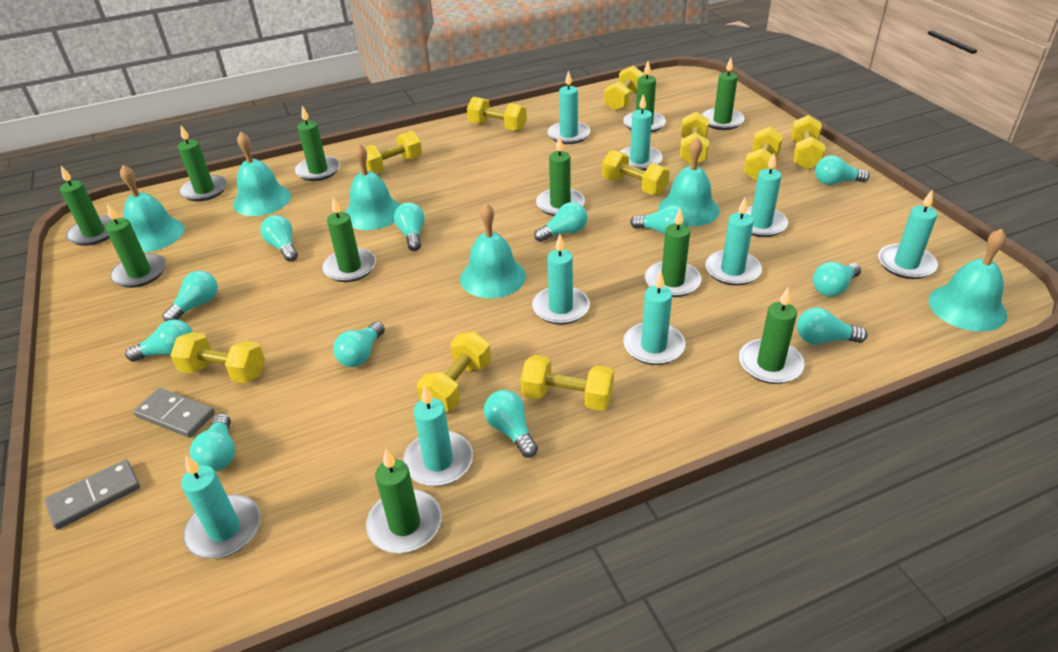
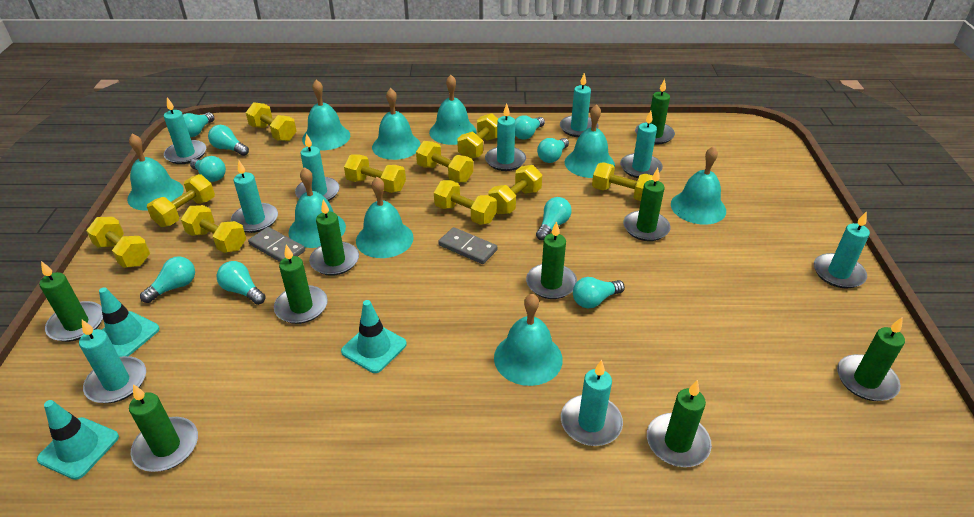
green candle: [60,166,114,246] [105,203,166,288] [178,125,227,202] [295,106,340,181] [322,197,376,282] [366,449,442,553] [536,135,585,216] [623,61,666,133] [645,208,701,297] [702,57,745,130] [739,288,805,384] = 11 -> [39,261,103,342] [129,384,198,472] [274,245,328,324] [309,200,359,276] [526,221,577,299] [623,168,671,241] [635,79,675,144] [647,380,712,467] [837,318,905,401] = 9
turquoise bell: [120,165,185,252] [233,132,291,216] [345,143,400,230] [460,203,526,298] [658,138,720,226] [929,229,1007,332] = 6 -> [127,134,184,211] [289,167,346,248] [302,80,350,150] [356,177,414,258] [372,88,421,160] [429,75,477,145] [494,294,563,386] [565,104,615,178] [671,146,726,225] = 9
turquoise light bulb: [125,319,193,362] [163,271,218,321] [190,413,235,472] [260,215,298,262] [334,321,385,367] [394,202,425,251] [484,390,538,458] [534,202,588,242] [630,205,689,234] [797,307,868,345] [813,262,861,297] [815,155,870,185] = 12 -> [140,256,195,303] [183,113,214,137] [190,156,226,182] [208,125,249,156] [217,261,266,305] [515,115,545,140] [536,197,572,240] [537,138,569,163] [573,277,625,309] = 9
turquoise traffic cone: none = 0 -> [37,400,119,480] [99,287,160,357] [341,300,407,373] = 3

